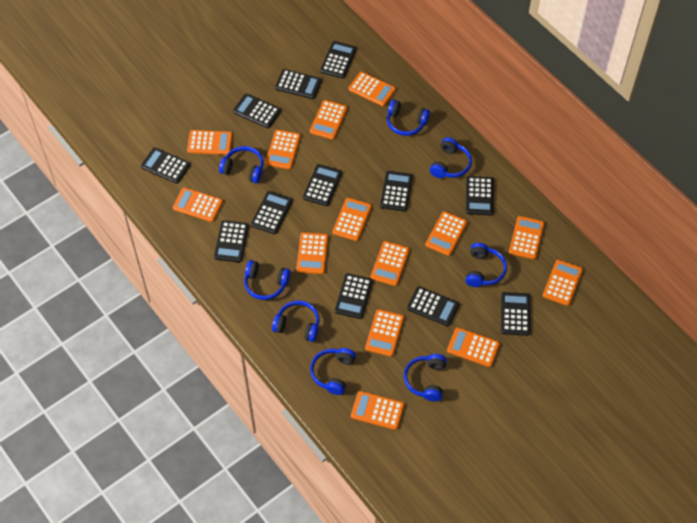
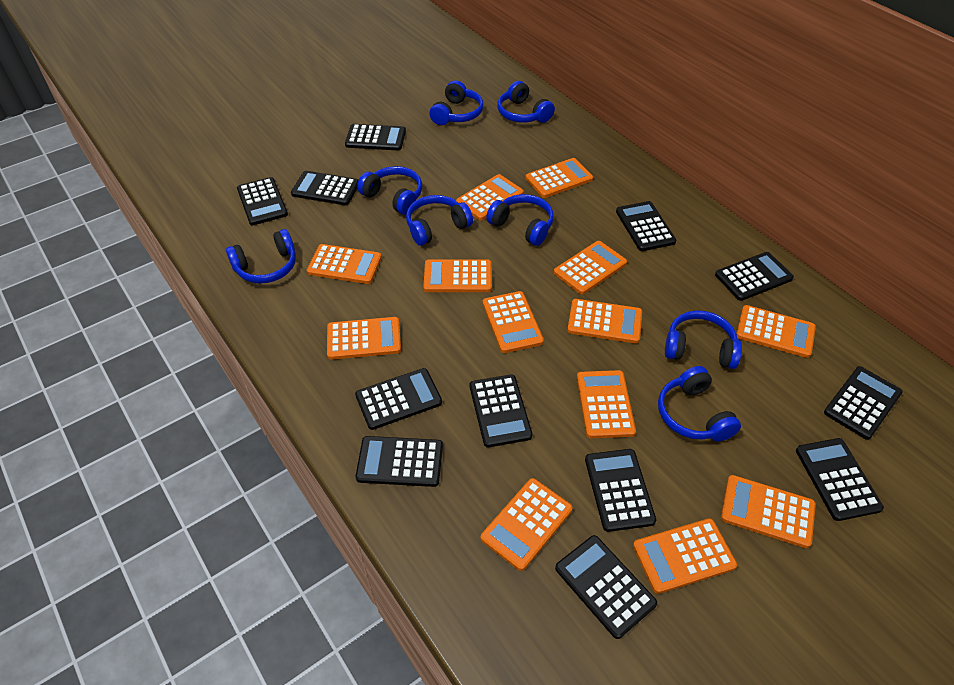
orange calculator: [173,187,223,222] [187,130,233,155] [265,130,301,169] [296,232,328,274] [310,100,348,140] [332,198,372,241] [349,72,396,106] [351,391,404,430] [365,309,404,357] [371,241,410,286] [425,211,467,256] [447,327,500,367] [509,216,545,260] [543,260,583,306] = 14 -> [307,244,382,284] [327,317,401,360] [423,259,492,292] [456,174,524,220] [481,478,573,571] [483,291,544,353] [525,158,593,198] [554,241,627,294] [567,299,642,343] [577,370,636,439] [633,518,737,594] [721,475,816,548] [736,305,816,358] = 13

